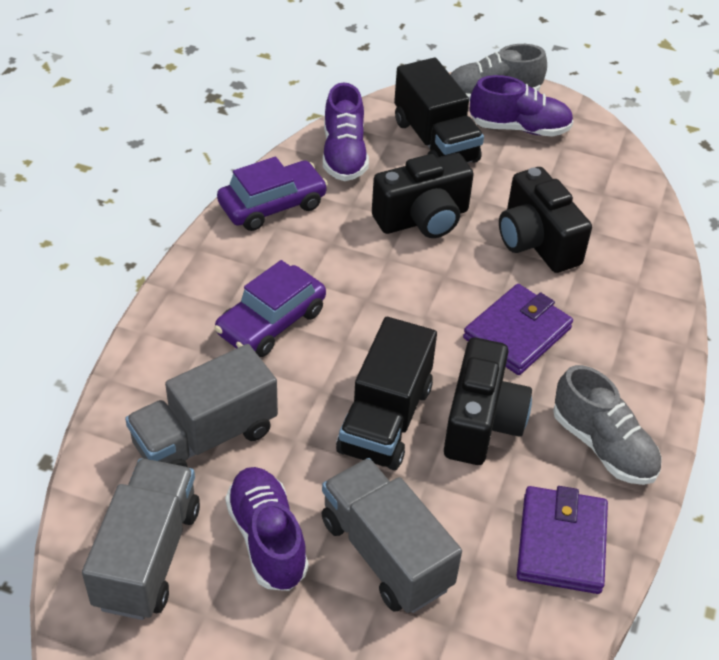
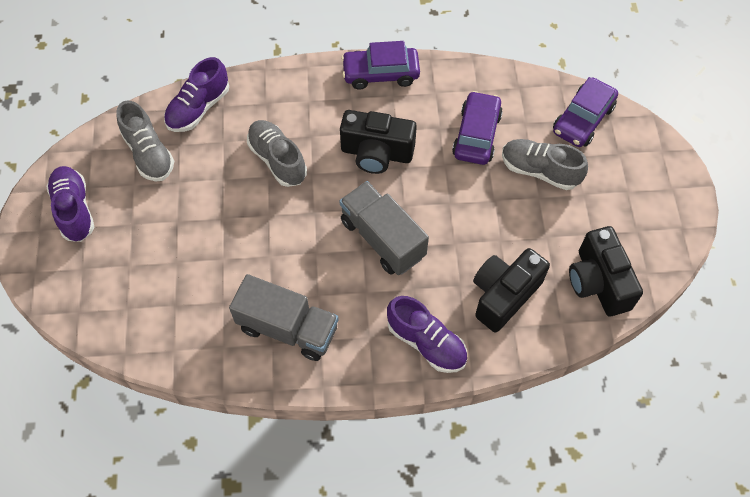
black truck: [336,317,437,470] [394,58,484,163] = 2 -> none = 0
grey shoe: [450,44,547,102] [553,365,662,485] = 2 -> [116,100,174,181] [247,120,307,187] [502,139,588,190] = 3
grey truck: [82,458,200,620] [125,344,278,467] [321,458,462,613] = 3 -> [229,274,338,361] [339,181,429,275] = 2
purple car: [214,260,326,357] [217,157,328,231] = 2 -> [341,41,420,90] [452,91,503,165] [553,77,618,147] = 3
purple wallet: [463,284,573,375] [517,486,608,594] = 2 -> none = 0

